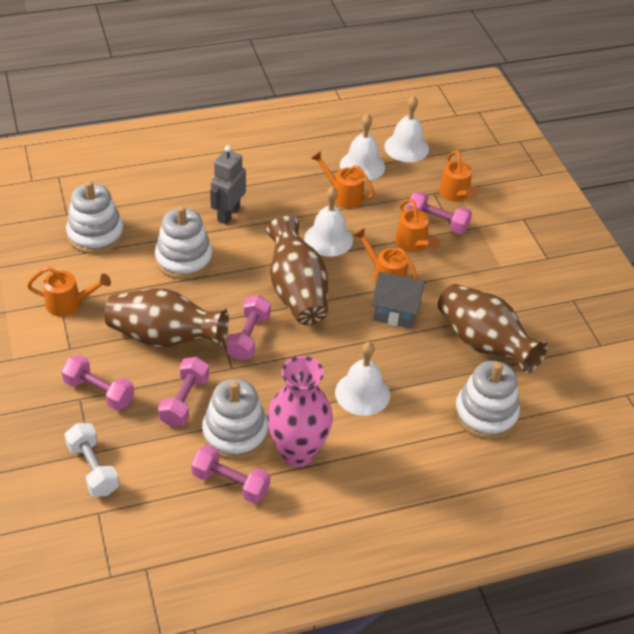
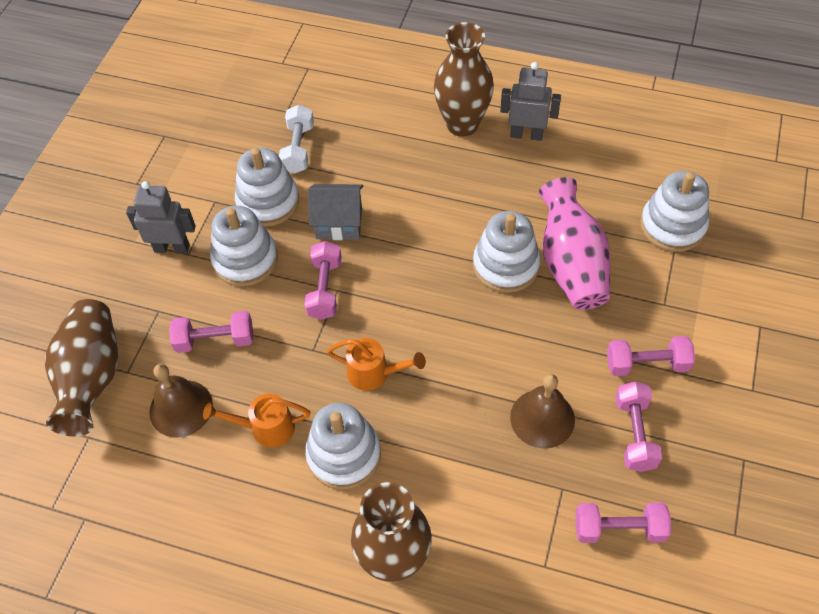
brown bell: none = 0 -> [149,364,213,438] [510,374,575,449] = 2
grey robot: [210,145,246,224] = 1 -> [126,181,196,254] [500,62,561,141] = 2
orange watering can: [27,267,111,317] [311,151,375,209] [354,228,418,285] [395,199,440,252] [439,150,478,202] = 5 -> [203,393,310,447] [327,338,426,391] = 2
white bell: [304,187,353,257] [335,342,390,416] [340,114,385,181] [384,96,429,162] = 4 -> none = 0
white stacking toy: [66,181,124,254] [155,206,213,280] [202,379,268,460] [454,361,520,439] = 4 -> [210,206,278,287] [235,148,299,227] [305,403,381,489] [473,211,540,293] [640,171,709,252] = 5

